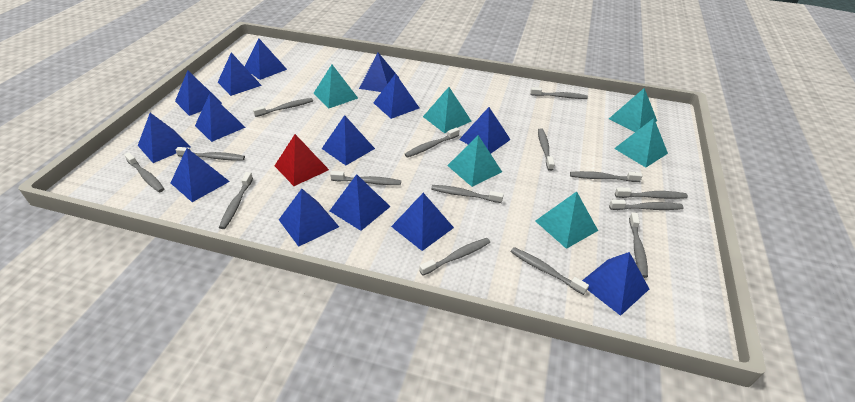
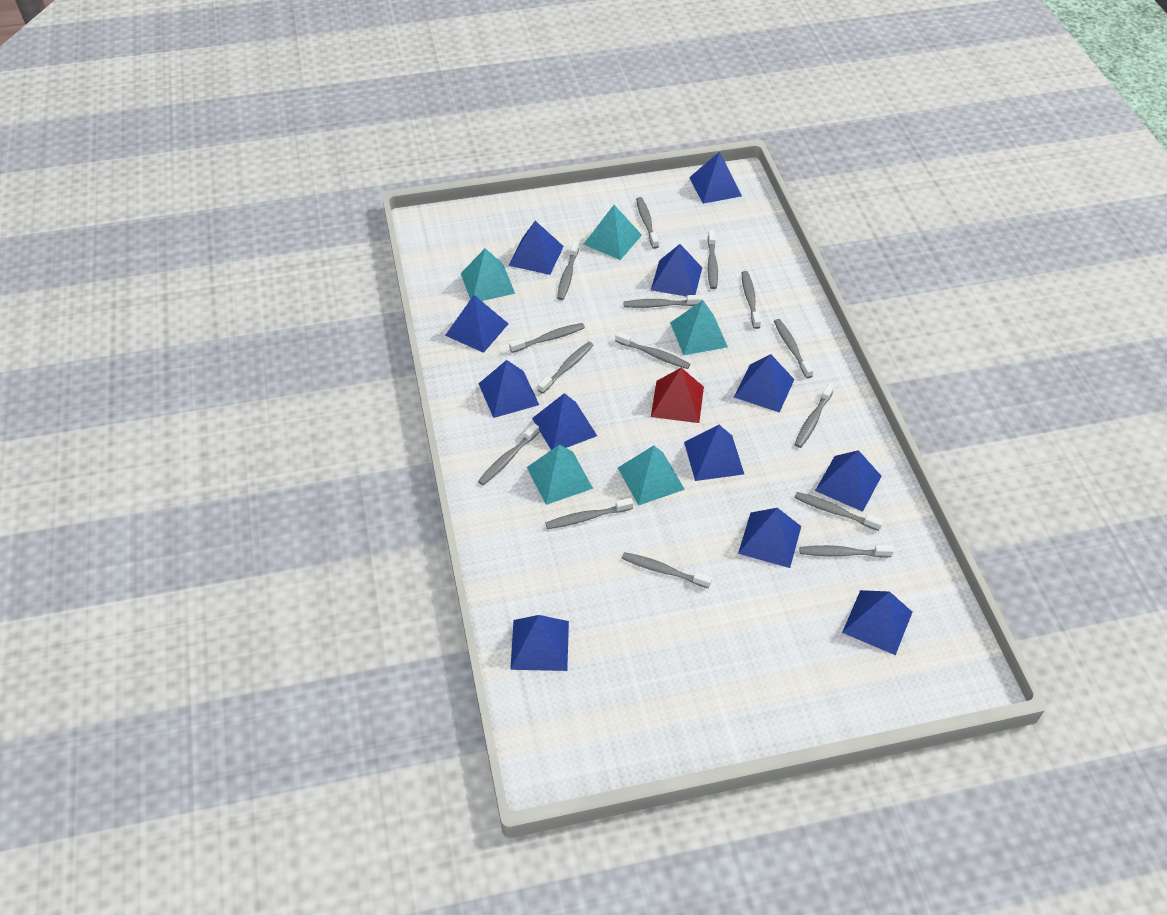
blue pyramid: [138,113,191,163] [171,148,230,202] [175,70,222,116] [195,94,246,142] [218,52,262,96] [245,38,287,80] [279,189,339,247] [322,115,375,165] [330,174,390,231] [359,52,399,92] [373,73,419,119] [391,193,454,251] [459,107,511,154] [582,252,649,316] = 14 -> [445,295,509,353] [479,360,539,418] [508,221,564,275] [510,615,569,671] [532,393,597,450] [651,244,702,297] [684,425,744,481] [689,152,742,204] [734,354,795,413] [738,508,801,568] [815,450,881,512] [842,590,912,655] = 12
turquoise pyramid: [313,65,358,109] [423,87,472,133] [447,135,502,187] [535,192,598,249] [609,88,657,132] [614,118,668,167] = 6 -> [461,248,515,301] [527,445,593,505] [583,205,642,260] [618,446,685,506] [670,300,728,355] = 5

